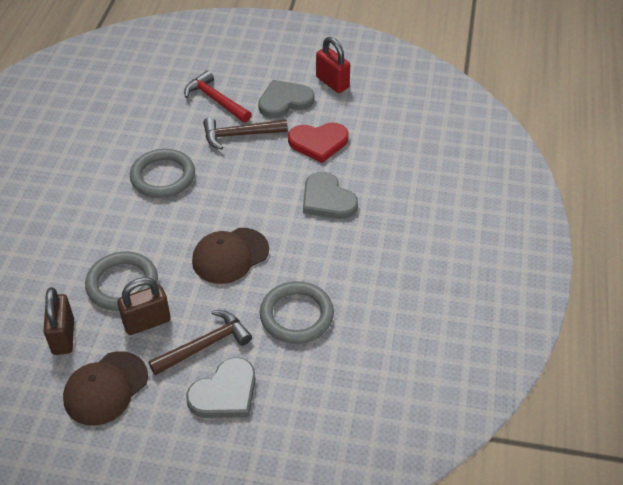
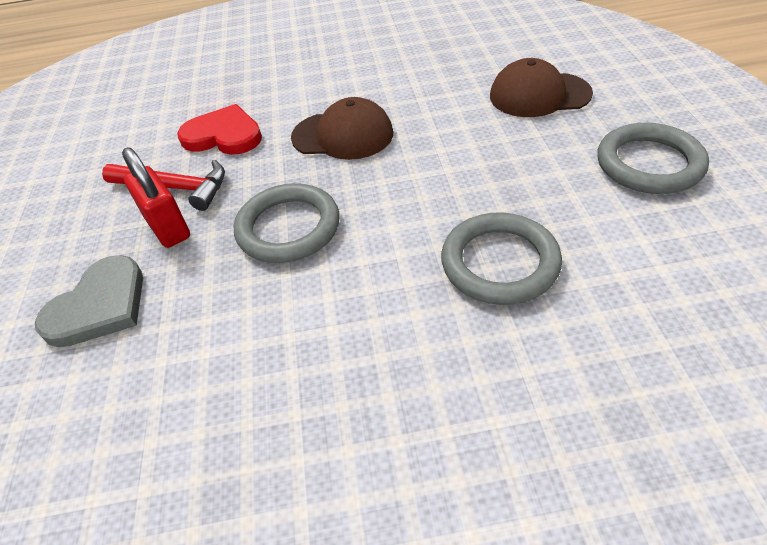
brown hammer: [148,310,252,375] [203,117,288,150] = 2 -> none = 0
brown padlock: [43,287,74,355] [117,277,171,335] = 2 -> none = 0
grey heart: [186,357,256,418] [258,80,314,118] [303,172,358,219] = 3 -> [35,255,143,347] = 1

